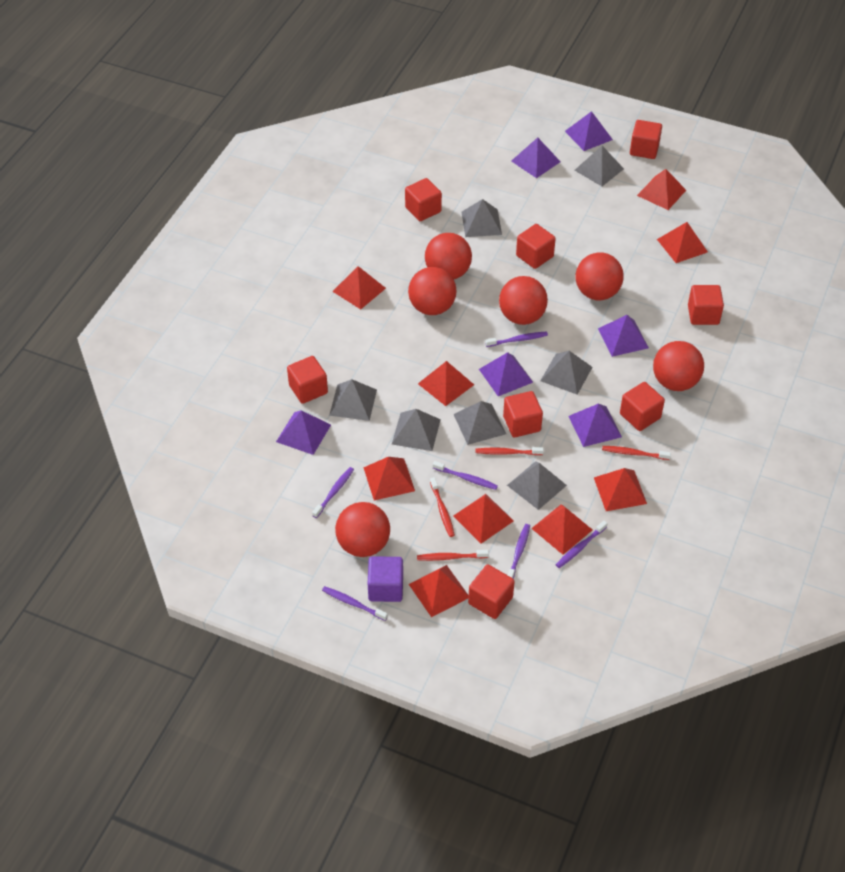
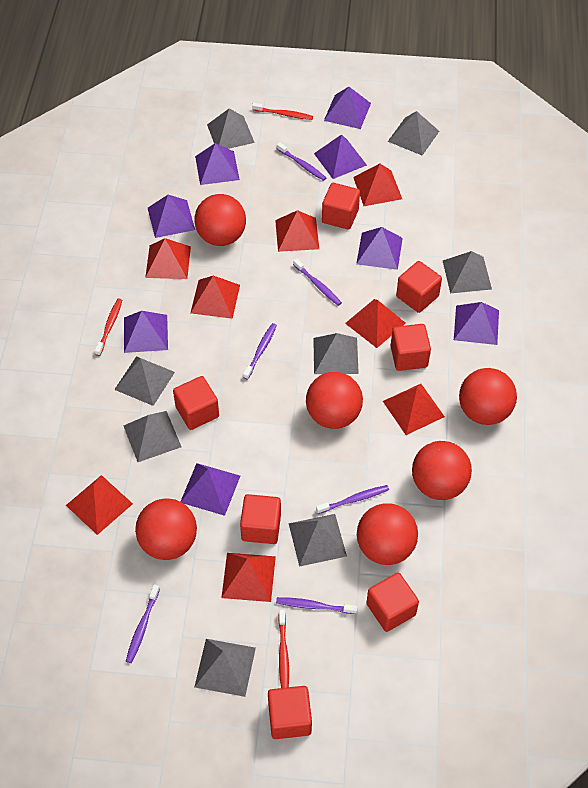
grey pyramid: [329,379,377,421] [392,409,441,451] [453,401,506,445] [462,199,502,237] [507,461,567,510] [540,351,592,395] [574,146,624,186] = 7 -> [114,356,175,406] [124,411,181,462] [194,639,256,697] [207,109,255,149] [288,514,347,567] [313,333,359,374] [388,111,439,156] [443,251,492,293] = 8
purple cube: [368,556,403,602] = 1 -> none = 0
purple pyramid: [276,410,331,455] [479,352,533,396] [511,137,560,178] [565,111,613,151] [569,403,622,447] [598,315,649,357] = 6 -> [124,311,168,353] [148,195,195,238] [180,463,240,516] [195,143,240,185] [314,134,367,179] [324,87,371,129] [356,227,403,270] [454,302,499,345] = 8
red cube: [287,356,328,404] [405,178,442,221] [468,564,515,619] [503,391,543,437] [516,224,556,269] [620,382,665,431] [630,120,662,159] [688,285,724,325] = 8 -> [173,376,219,430] [240,494,281,544] [268,686,312,739] [322,183,360,230] [366,572,419,632] [391,324,431,371] [396,261,442,313] = 7
red pyramid: [332,266,386,309] [363,457,415,500] [409,565,469,617] [418,361,474,406] [453,494,514,543] [531,504,592,555] [594,468,647,511] [637,169,686,210] [657,222,708,263] = 9 -> [66,475,133,535] [145,238,191,279] [190,276,240,319] [221,553,276,602] [275,210,319,252] [345,299,406,348] [353,164,402,206] [383,384,445,435] = 8
red toothbrush: [417,550,489,561] [430,477,455,537] [475,447,544,455] [602,446,671,460] = 4 -> [95,299,122,356] [252,103,313,120] [278,610,289,688] = 3

